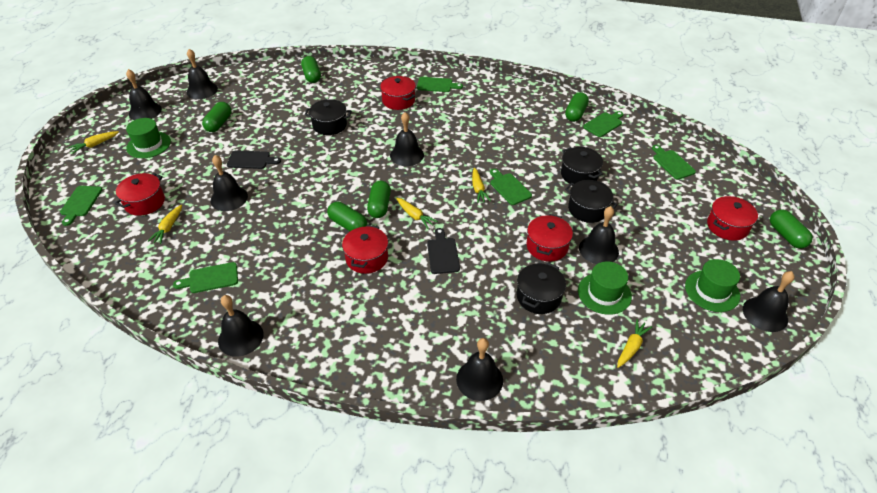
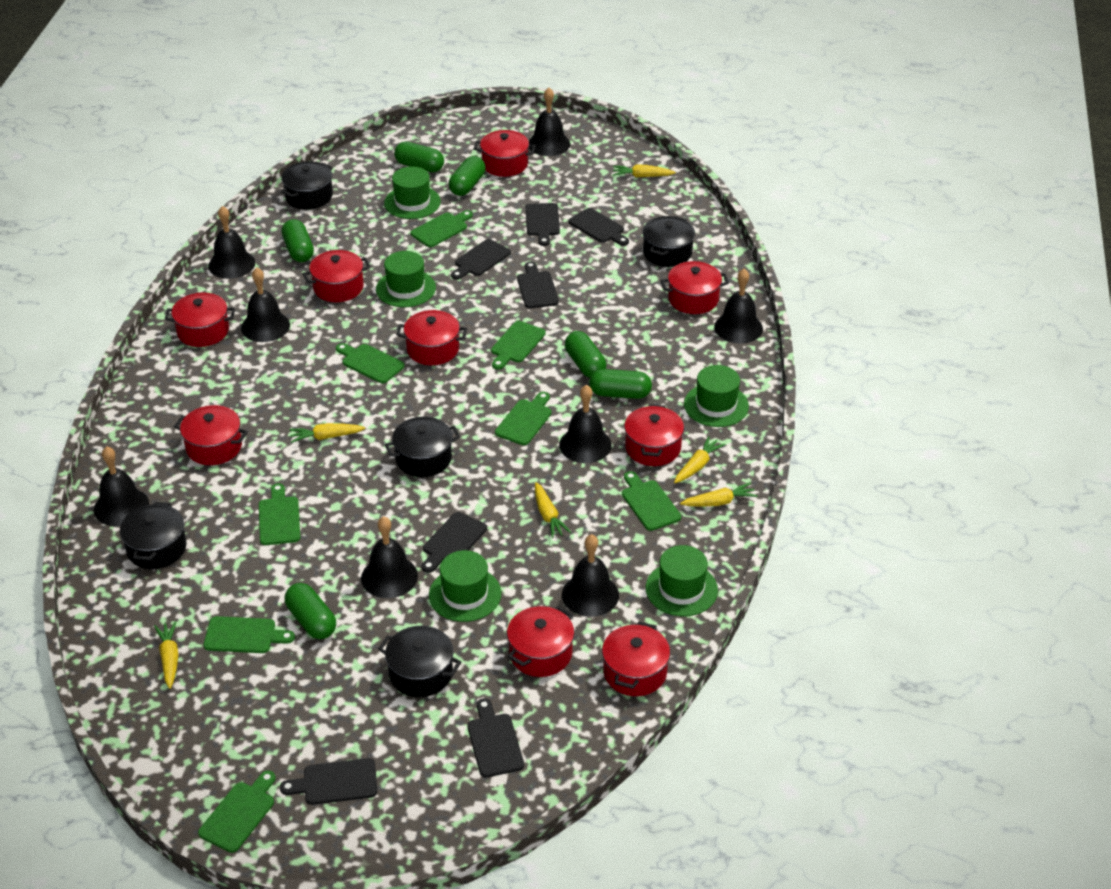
black cutting board: [227,150,281,169] [427,228,460,274] = 2 -> [280,758,377,805] [422,512,487,573] [451,239,511,280] [467,698,524,778] [517,262,559,308] [526,203,560,246] [569,208,629,246] = 7
black pot: [304,99,351,135] [517,262,566,314] [561,147,603,184] [565,180,617,223] = 4 -> [120,502,186,569] [281,161,333,210] [378,626,461,697] [385,416,460,477] [642,216,695,267] = 5
green cutting board: [60,186,102,226] [173,262,238,293] [417,77,463,92] [490,169,532,205] [583,111,623,137] [652,145,696,179] = 6 -> [198,770,276,853] [204,616,295,653] [259,483,301,545] [336,343,405,383] [411,210,473,247] [491,321,546,370] [495,392,552,445] [622,471,681,531] = 8
green hat: [126,118,171,158] [578,261,632,315] [685,259,740,312] = 3 -> [376,251,436,307] [384,166,441,219] [429,550,501,622] [646,545,718,616] [684,365,749,427] = 5
red pot: [115,173,165,216] [342,225,388,274] [380,76,416,110] [526,214,573,262] [707,196,758,241] = 5 -> [165,293,235,347] [174,405,248,465] [303,250,371,302] [397,310,467,365] [474,130,536,177] [507,606,574,677] [602,622,670,696] [624,404,684,466] [661,261,729,314] = 9
yellow carrot: [68,131,119,154] [147,205,182,244] [396,198,438,229] [472,168,491,203] [617,319,653,368] = 5 -> [154,621,179,689] [289,423,365,443] [535,482,572,538] [613,165,676,177] [674,436,725,483] [680,482,758,507] = 6

